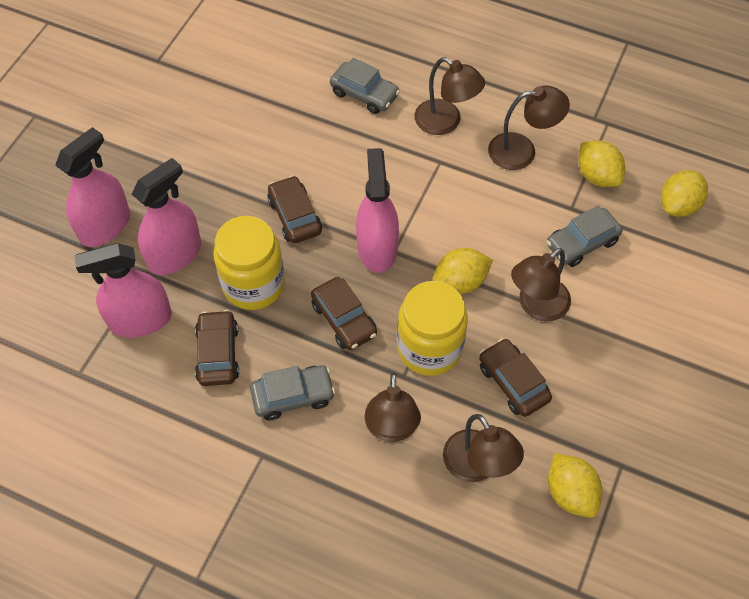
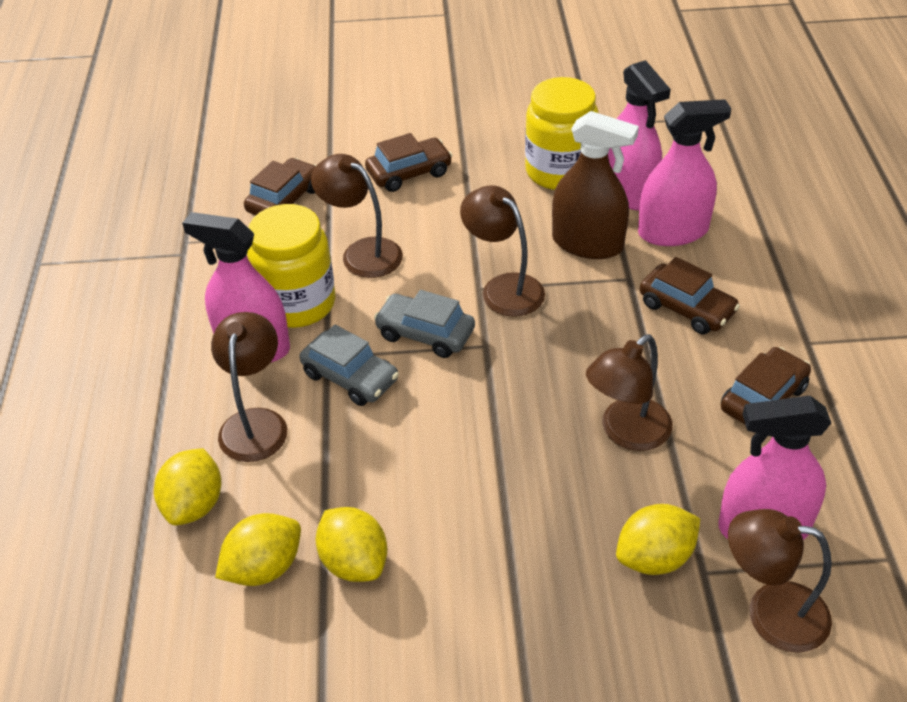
brown spray bottle: none = 0 -> [552,111,639,259] = 1
grey car: [250,365,335,421] [330,58,400,114] [546,206,623,267] = 3 -> [300,325,399,406] [374,290,475,358] = 2

